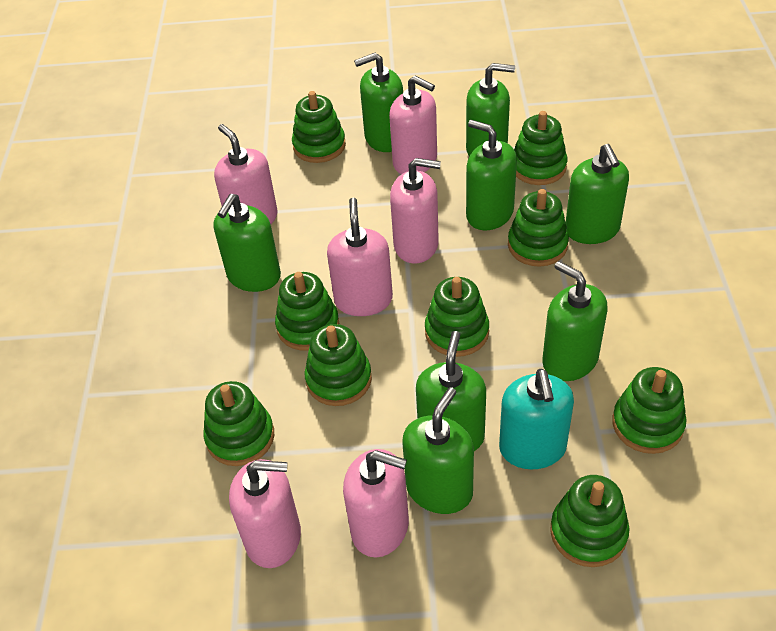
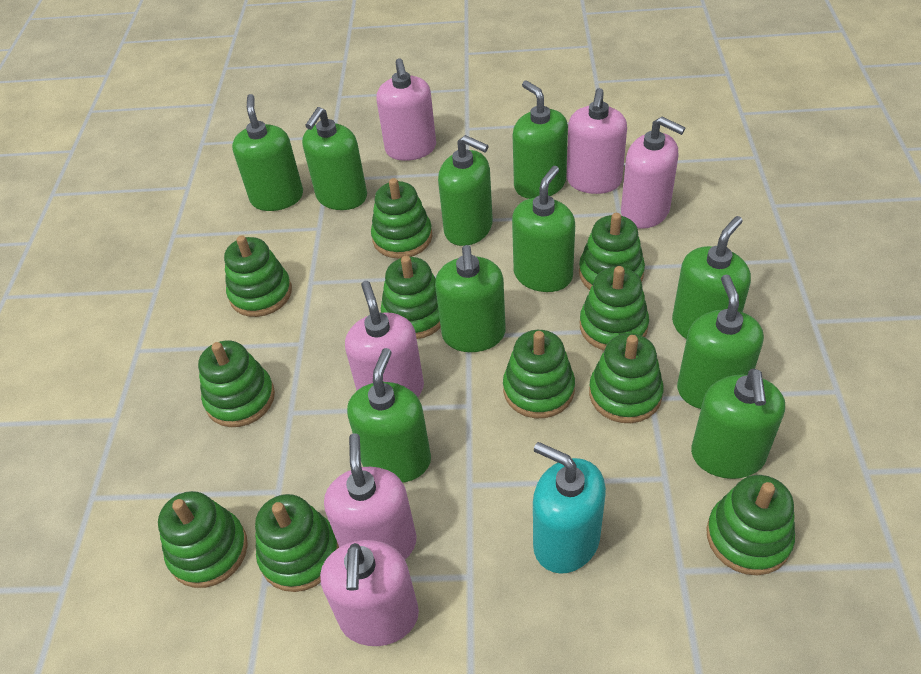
green soap dispenser: [213,194,281,292] [354,53,403,152] [402,387,474,514] [416,331,486,451] [466,63,515,156] [466,120,517,230] [542,261,607,381] [566,144,629,244] = 8 -> [232,94,303,211] [302,107,367,210] [347,348,431,483] [435,245,506,352] [438,135,493,246] [512,166,575,292] [513,81,568,199] [672,216,751,339] [677,275,764,409] [691,368,785,479] = 10
green stacking toy: [204,381,274,466] [275,272,339,351] [292,91,346,163] [304,324,372,406] [425,277,489,357] [508,189,569,267] [514,111,567,185] [550,475,629,567] [612,367,687,454] = 9 -> [158,491,248,588] [198,340,275,427] [224,235,292,317] [255,494,339,592] [371,178,432,259] [381,256,441,339] [503,330,575,418] [579,213,645,290] [580,266,649,350] [589,333,664,423] [706,475,795,575] = 11

